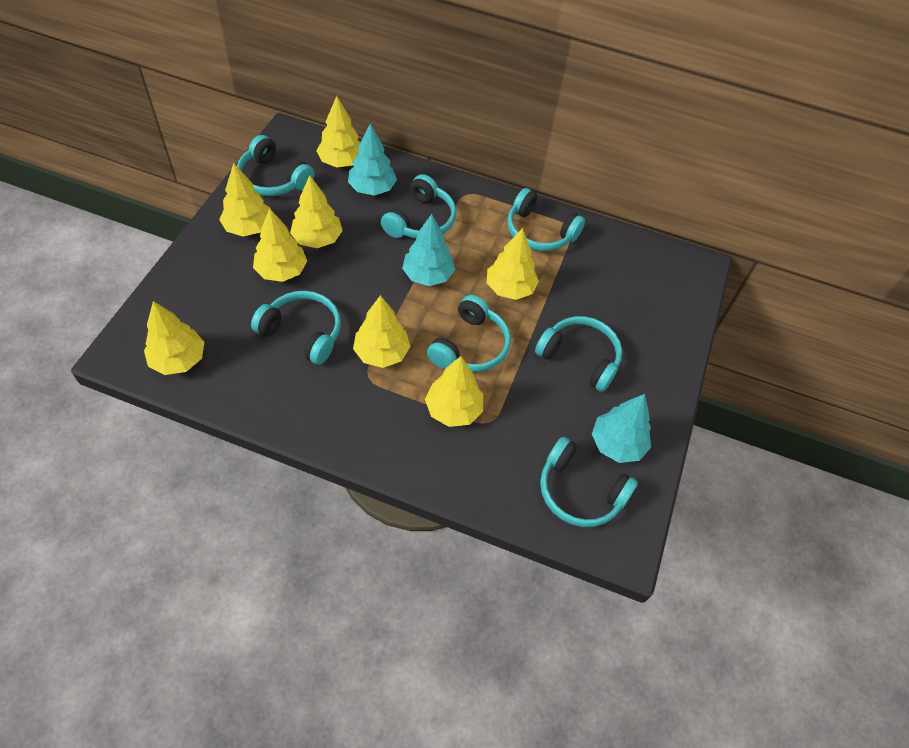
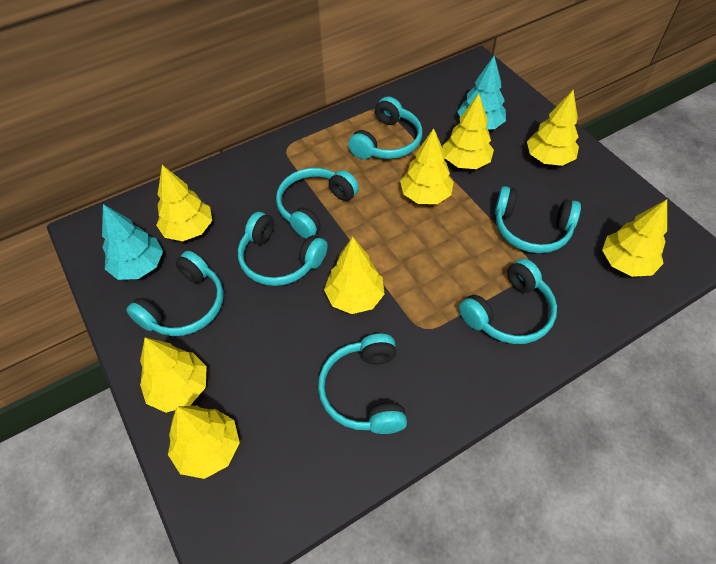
turquoise tree: [348,124,397,196] [402,214,455,286] [592,394,651,463] = 3 -> [102,204,163,280] [457,56,506,129] = 2

